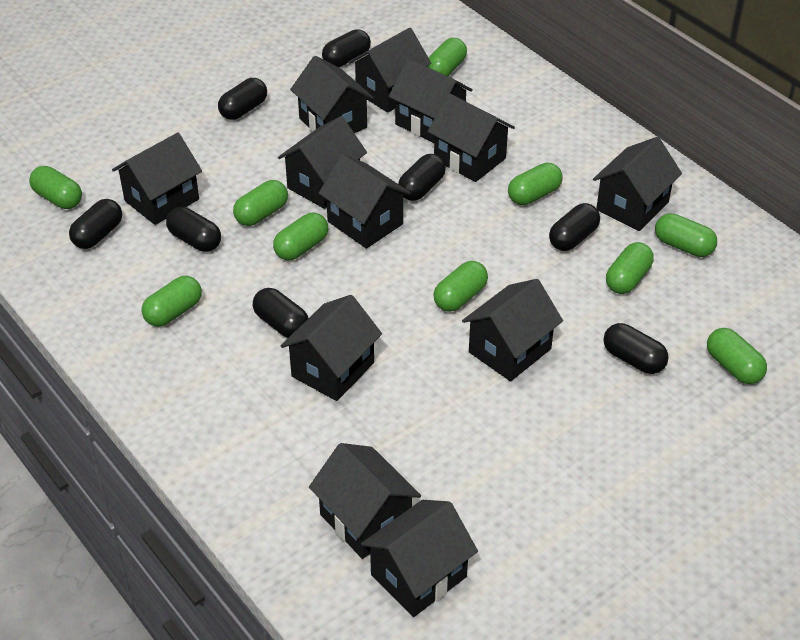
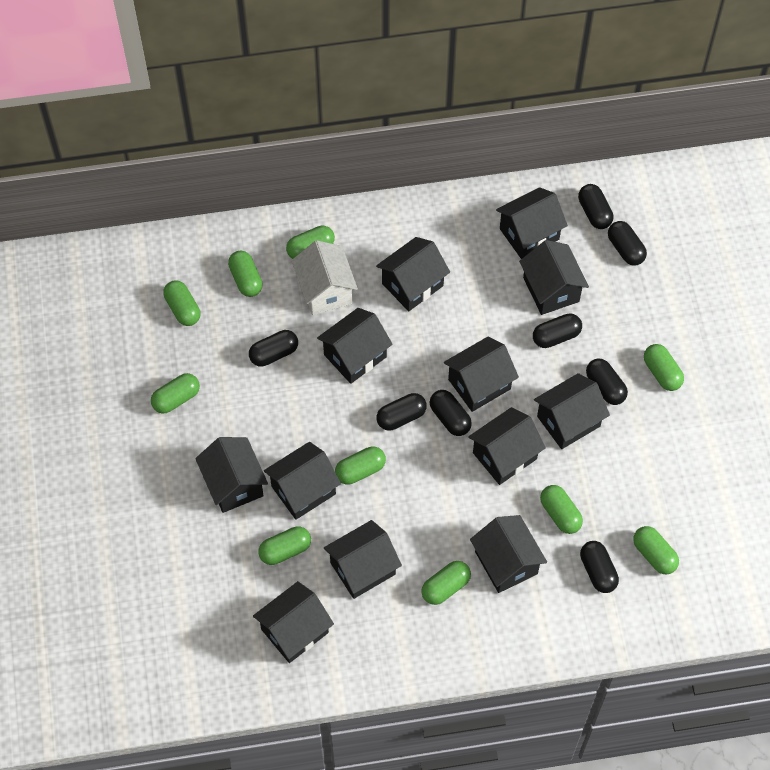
white house: none = 0 -> [291,240,358,315] = 1

